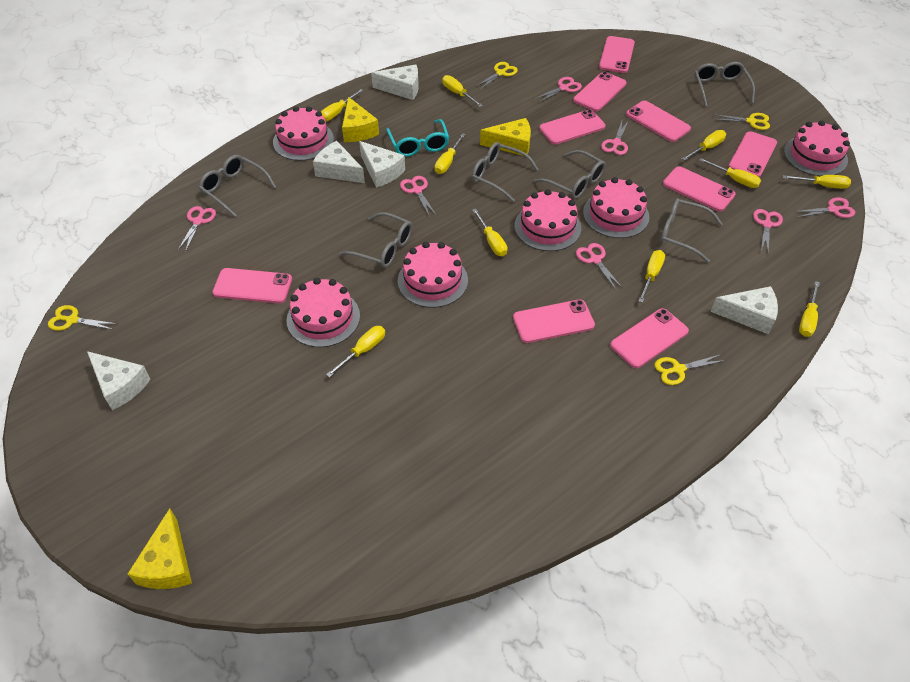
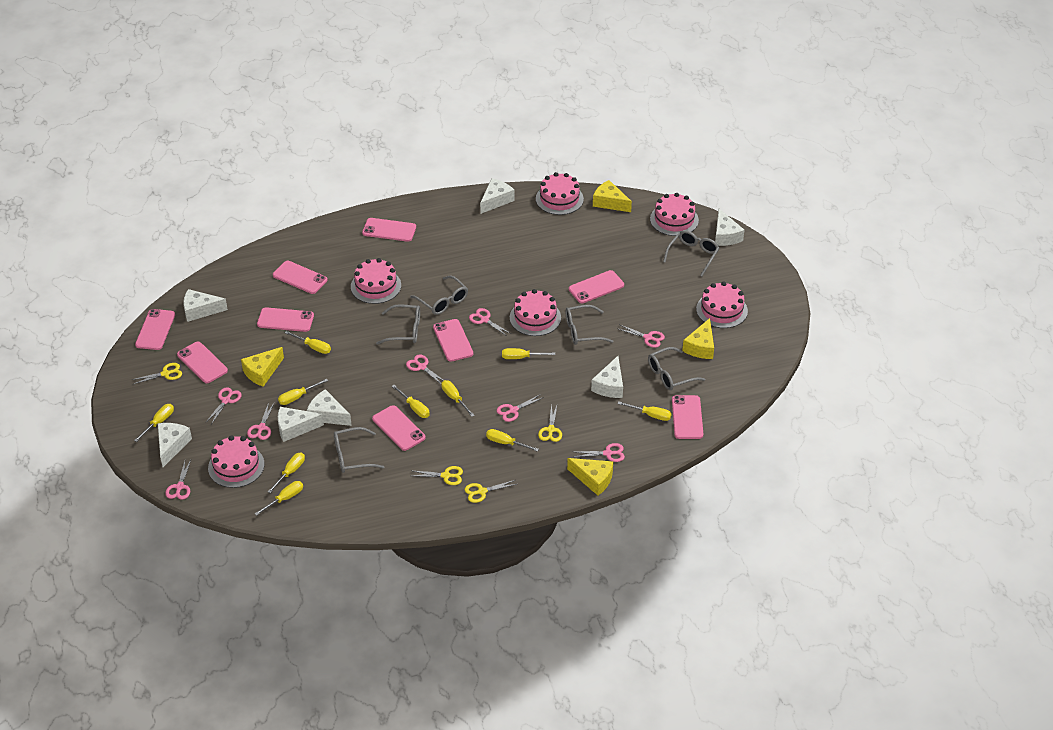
pink scissors: [178,206,216,252] [400,176,436,217] [534,77,582,103] [576,243,623,290] [601,120,629,155] [753,209,783,253] [794,197,855,218] = 7 -> [165,460,191,500] [206,387,242,424] [247,402,275,440] [406,355,444,384] [469,308,511,336] [496,395,544,422] [574,443,625,462] [619,324,665,348] = 8
turquoise glasses: [386,119,449,157] = 1 -> none = 0
white cheese: [87,351,151,410] [313,141,365,183] [359,141,405,188] [371,65,419,100] [711,286,778,334] = 5 -> [157,423,192,467] [183,289,228,322] [278,407,324,442] [307,389,352,426] [480,178,515,214] [591,356,623,398] [715,209,744,246] = 7
yellow cheese: [128,508,192,589] [342,97,379,142] [480,118,531,156] = 3 -> [241,347,284,387] [567,458,613,496] [593,180,632,212] [682,318,714,359] = 4

